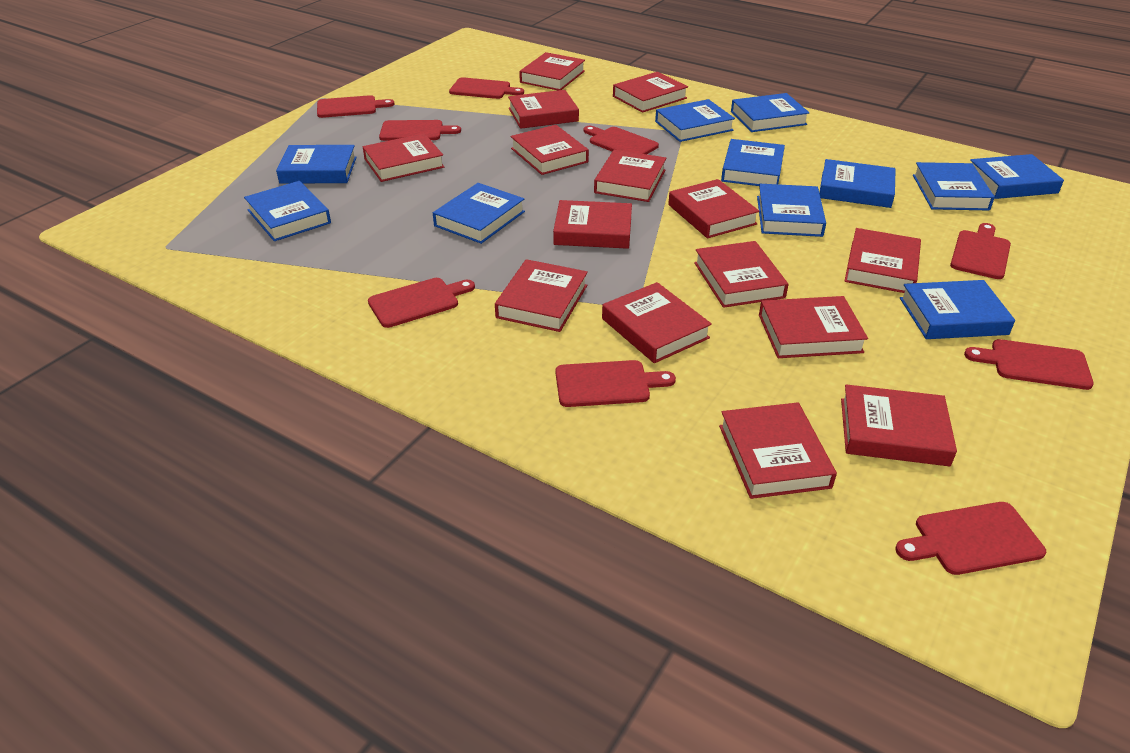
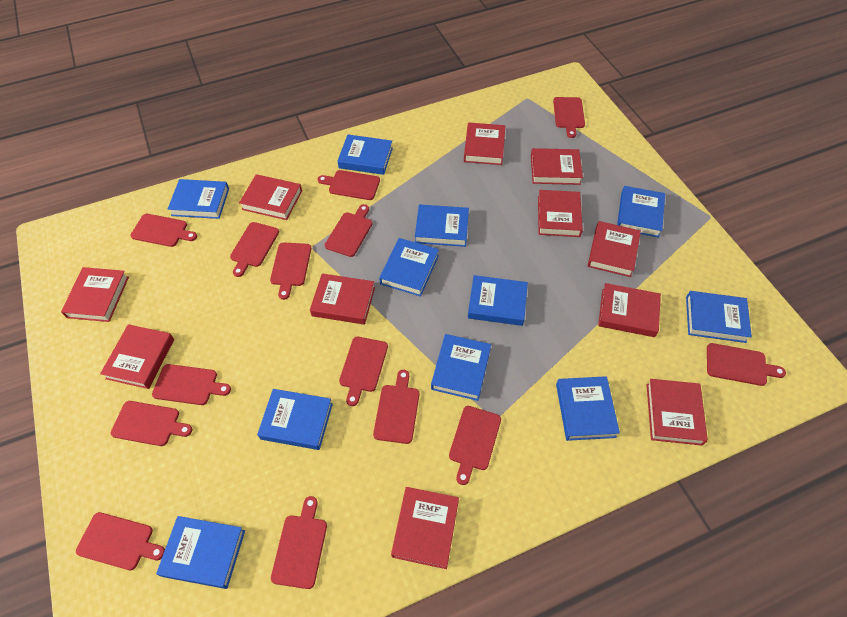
red book: [363,133,444,182] [495,259,588,332] [508,90,579,129] [510,125,589,175] [519,52,585,90] [553,200,632,249] [594,150,666,202] [602,282,712,363] [613,72,688,113] [668,179,760,238] [694,241,789,308] [719,402,837,499] [759,296,868,358] [841,384,957,466] [844,228,921,293] = 15 -> [61,267,129,322] [100,324,174,389] [239,174,302,220] [310,273,375,325] [391,487,459,569] [464,122,505,165] [531,148,583,185] [538,190,583,237] [588,221,641,277] [598,283,661,337] [647,379,708,446] = 11
red cutting board: [317,95,395,118] [368,278,475,328] [379,120,461,141] [449,77,524,99] [555,360,676,407] [583,126,659,154] [895,502,1046,575] [950,223,1011,279] [964,339,1094,390] = 9 -> [76,512,165,570] [111,401,193,446] [130,214,197,247] [152,364,231,405] [230,222,279,277] [270,242,311,300] [271,496,327,589] [317,170,380,200] [325,204,372,257] [339,336,388,406] [373,370,419,444] [449,406,501,485] [553,97,585,138] [707,343,786,386] = 14

